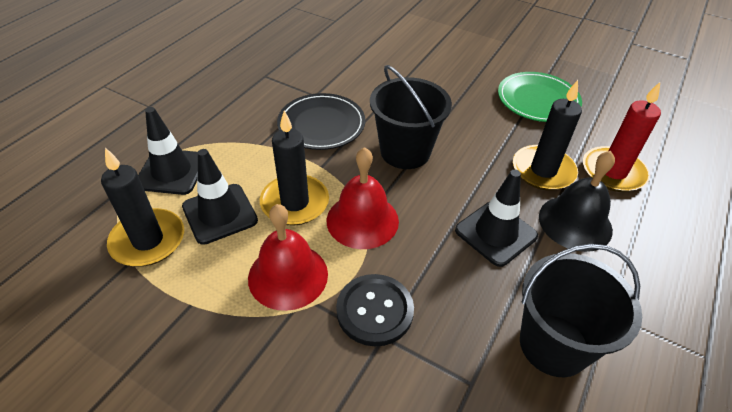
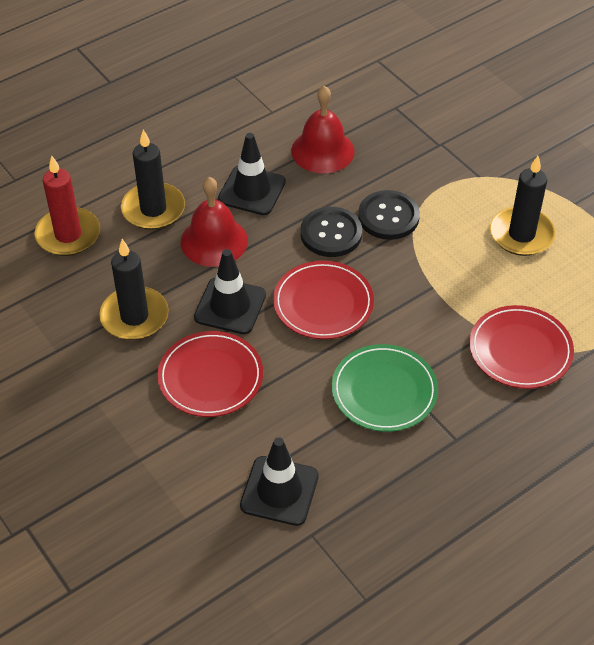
black bell: [539,151,615,252] = 1 -> none = 0
black bucket: [370,65,452,169] [520,244,642,377] = 2 -> none = 0
black button: [336,274,414,346] = 1 -> [300,207,362,257] [358,190,420,240] = 2
black plate: [277,93,365,150] = 1 -> none = 0
red plate: none = 0 -> [157,331,263,417] [273,261,374,339] [469,305,574,389] = 3

